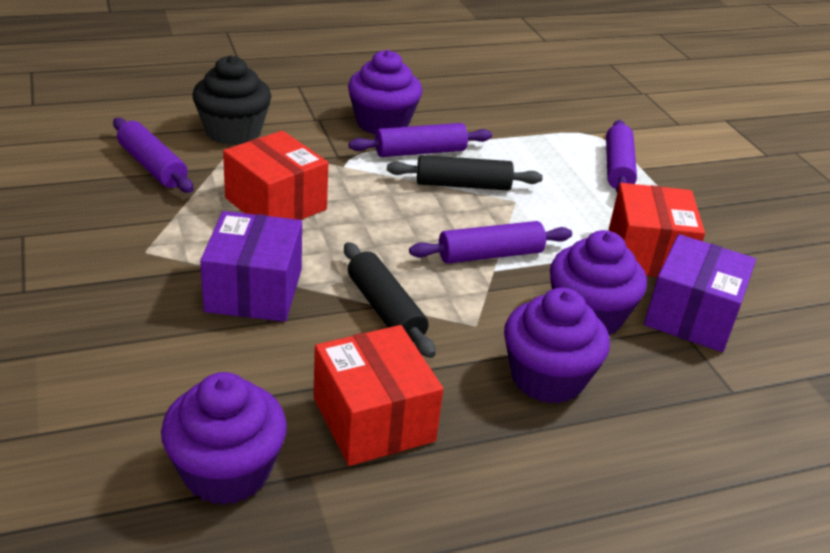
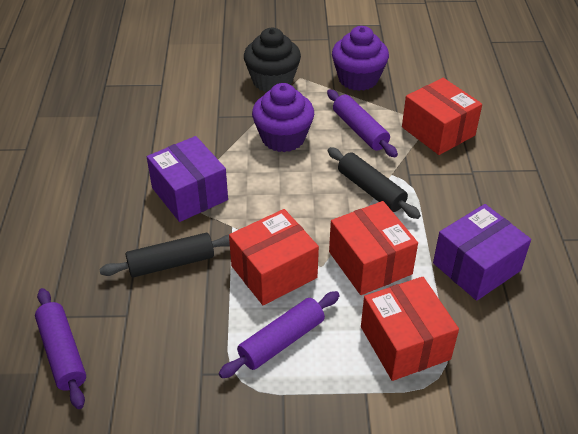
purple cupcake: [161,372,287,505] [348,50,422,135] [504,287,610,404] [550,230,647,335] = 4 -> [252,83,314,152] [332,26,389,91] = 2
purple rolling pin: [113,118,194,193] [349,123,492,157] [409,221,572,264] [606,120,637,193] = 4 -> [35,288,86,409] [219,291,340,378] [327,89,398,158] = 3
red box: [223,131,328,220] [313,325,443,466] [609,183,705,277] = 3 -> [229,209,319,305] [329,201,418,295] [361,277,459,381] [402,78,482,155] = 4

